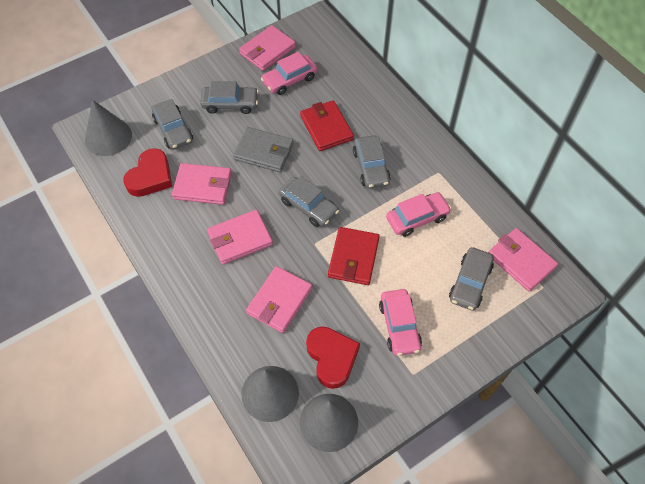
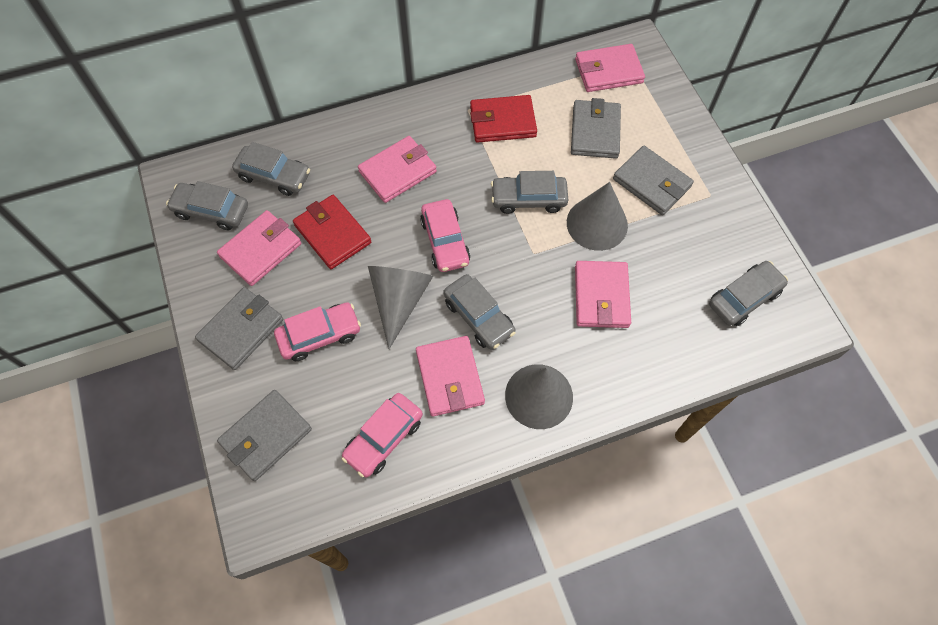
grey wallet: [233,127,294,172] = 1 -> [195,287,283,370] [217,390,312,481] [571,98,621,159] [613,146,694,215] = 4
red heart: [123,148,172,197] [306,326,360,389] = 2 -> none = 0

